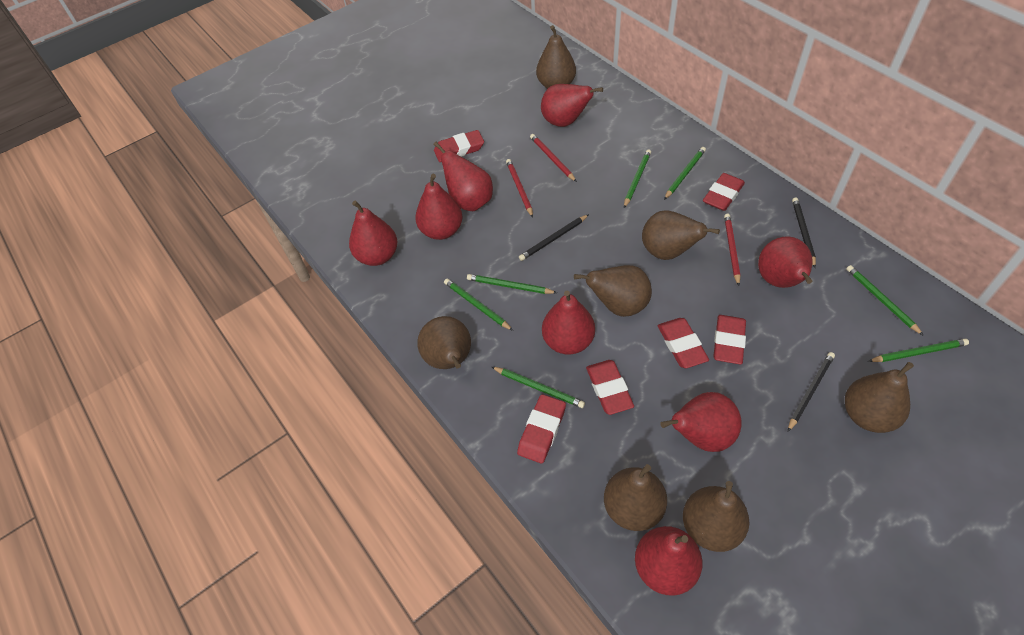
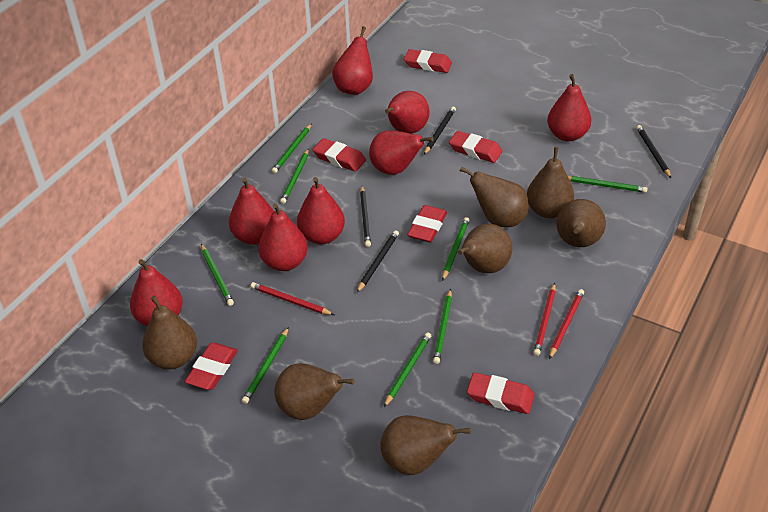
black pencil: [519,214,589,261] [788,352,835,431] [792,197,816,268] = 3 -> [357,230,399,293] [360,186,371,247] [424,106,456,155] [636,125,671,178] = 4
green pencil: [444,278,513,331] [467,274,557,294] [492,367,585,408] [624,149,651,208] [664,147,706,200] [846,265,924,336] [869,339,969,362] = 7 -> [201,244,234,306] [242,327,289,404] [272,123,312,173] [280,149,309,204] [384,332,431,407] [433,289,452,364] [442,217,469,281] [568,176,648,193] = 8

